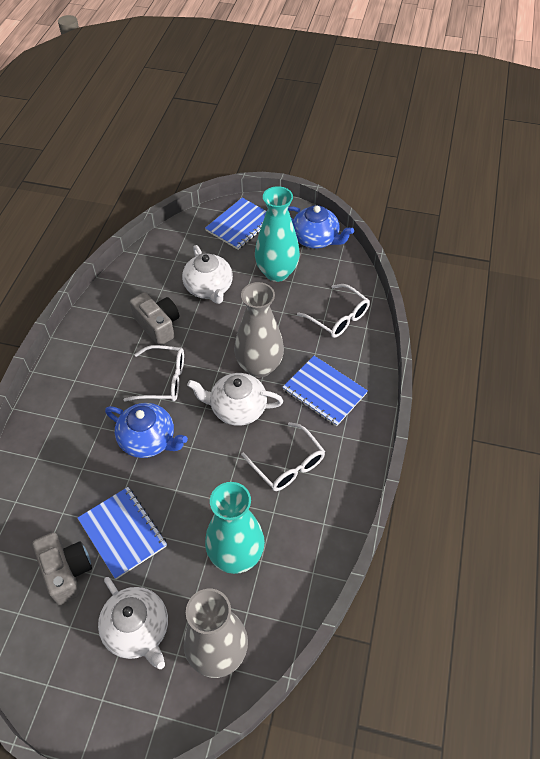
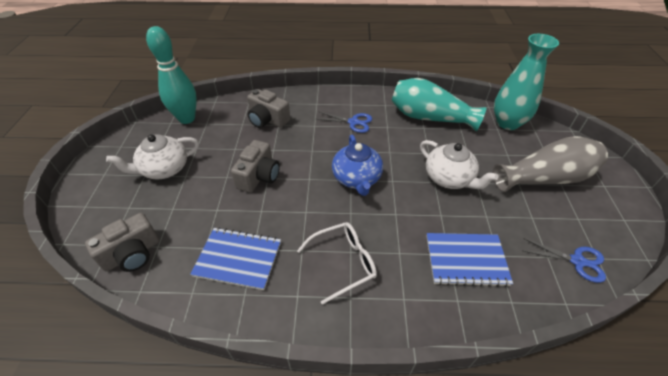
blue notebook: [78,487,167,579] [205,198,267,250] [282,356,368,426] = 3 -> [190,227,281,290] [426,233,513,287] = 2
blue scissors: none = 0 -> [318,111,372,133] [523,238,606,283] = 2
blue teapot: [105,403,188,458] [288,205,354,248] = 2 -> [332,135,383,196] = 1
grey camera: [32,532,92,605] [130,292,179,345] = 2 -> [85,213,160,272] [231,140,280,193] [247,89,290,128] = 3
grey vase: [184,589,248,678] [234,282,284,377] = 2 -> [493,136,608,192] = 1
turquoise bowling pin: none = 0 -> [146,26,197,124] = 1
white glasses: [124,345,184,402] [241,422,325,491] [297,284,370,338] = 3 -> [297,222,377,305] = 1
white teapot: [98,577,168,669] [182,245,233,304] [187,373,283,426] = 3 -> [106,134,199,179] [420,140,498,189] = 2

